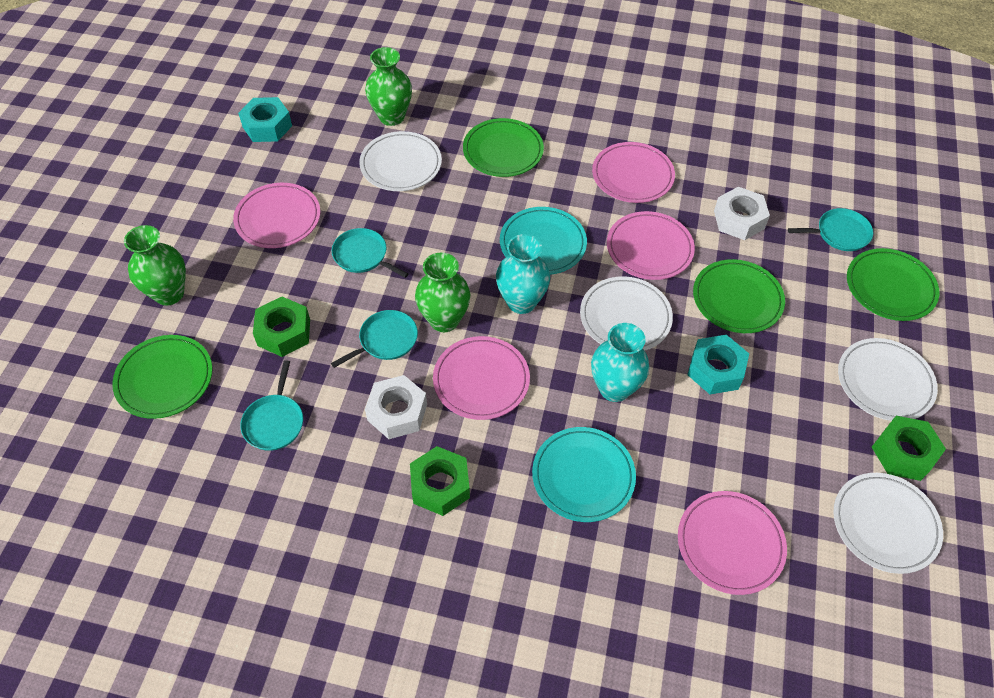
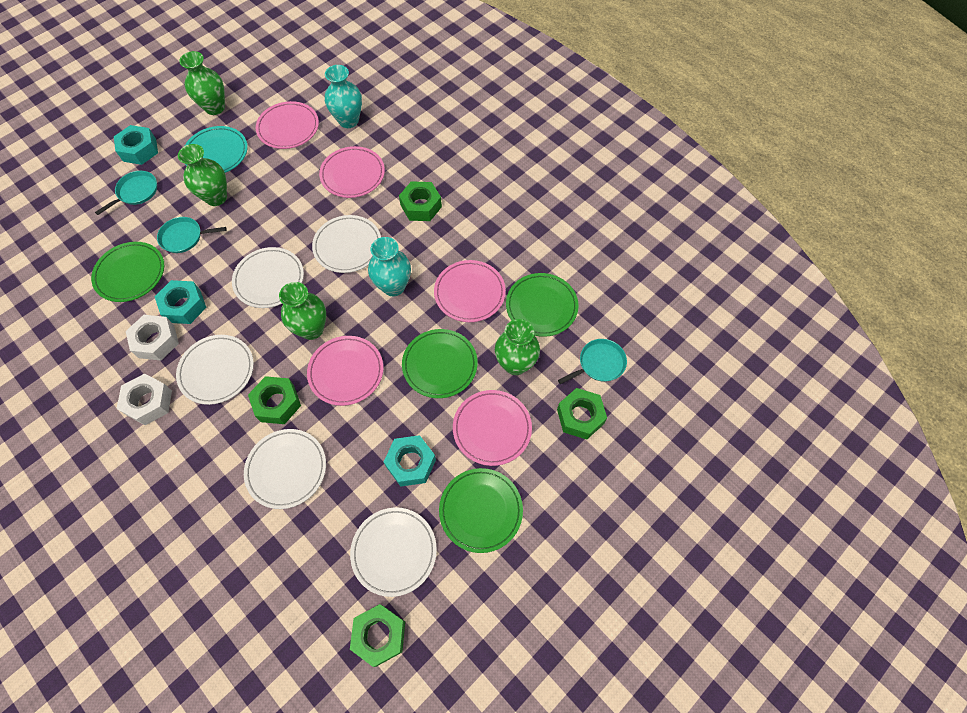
green nut: [253,297,310,357] [410,446,470,516] [872,416,946,481] = 3 -> [248,376,301,424] [350,604,405,667] [399,181,442,221] [557,388,607,440] = 4
green vase: [124,225,186,305] [365,47,412,126] [415,252,471,332] = 3 -> [178,144,227,206] [179,51,225,115] [279,282,326,340] [495,319,540,375] = 4
turquoise nut: [238,97,292,142] [687,335,749,394] = 2 -> [114,125,158,165] [155,280,207,324] [384,435,436,487] = 3
turquoise pan: [240,360,303,451] [331,310,418,368] [332,228,409,278] [788,208,873,251] = 4 -> [95,171,157,215] [157,217,227,253] [558,339,627,384] = 3
turquoise plate: [500,207,587,275] [532,427,636,522] = 2 -> [185,126,248,173] = 1
white plate: [359,131,442,191] [580,276,673,351] [833,473,943,574] [838,338,938,421] = 4 -> [176,335,254,405] [232,247,304,308] [244,429,326,509] [312,215,381,273] [350,507,437,597] = 5

